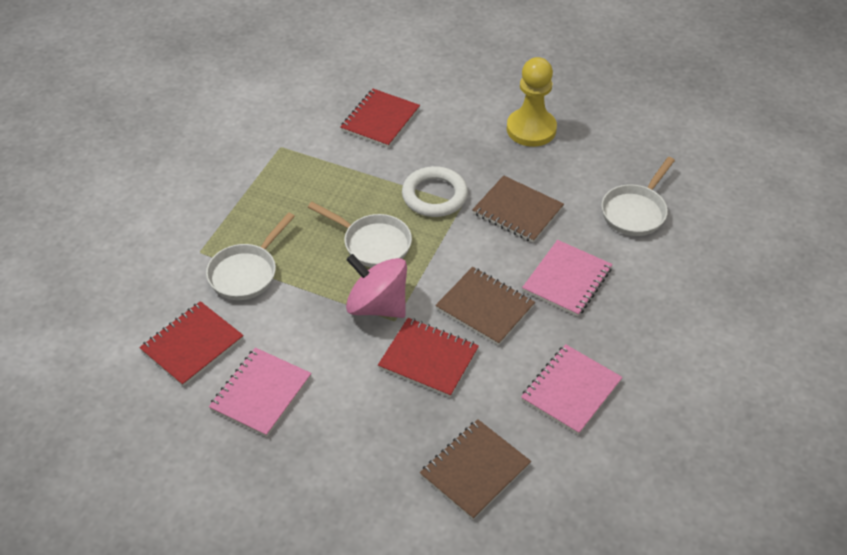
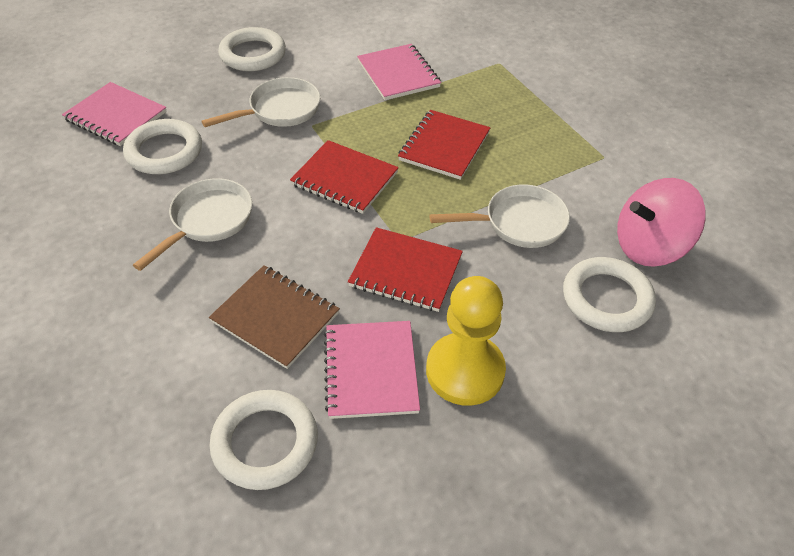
brown notebook: [420,419,531,520] [435,267,535,346] [472,175,564,243] = 3 -> [209,265,340,369] = 1
white ring: [402,166,468,217] = 1 -> [123,119,202,174] [210,390,318,490] [218,27,286,71] [563,257,656,332] = 4

